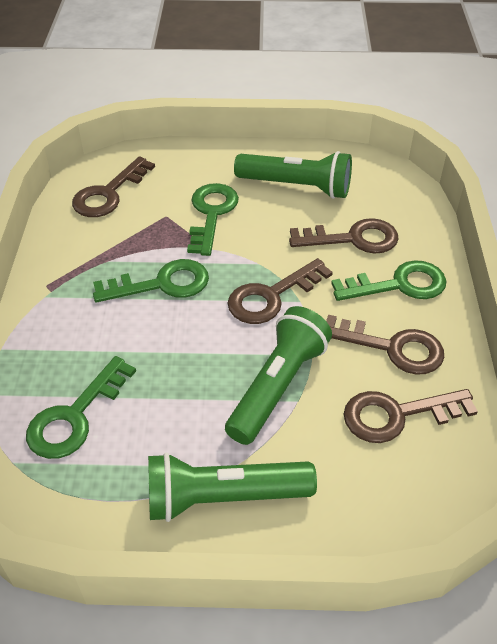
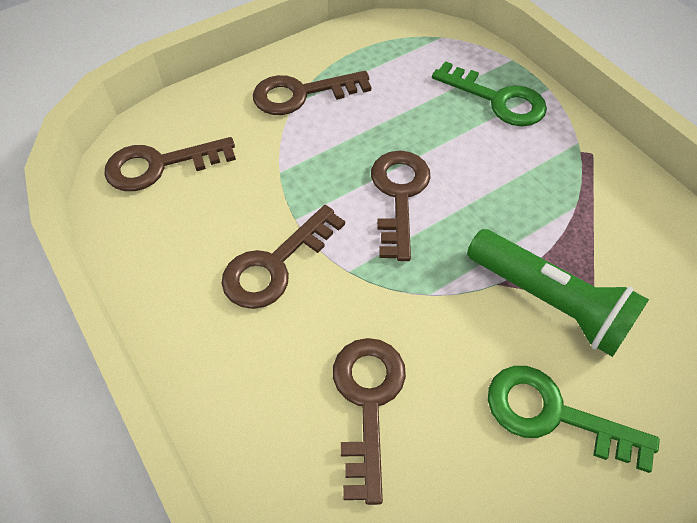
green flashlight: [148,452,317,522] [225,306,332,445] [234,151,352,199] = 3 -> [467,229,649,357] = 1
green key: [26,356,136,459] [93,259,209,302] [187,183,239,256] [331,260,446,301] = 4 -> [432,61,547,126] [488,366,660,473] = 2

